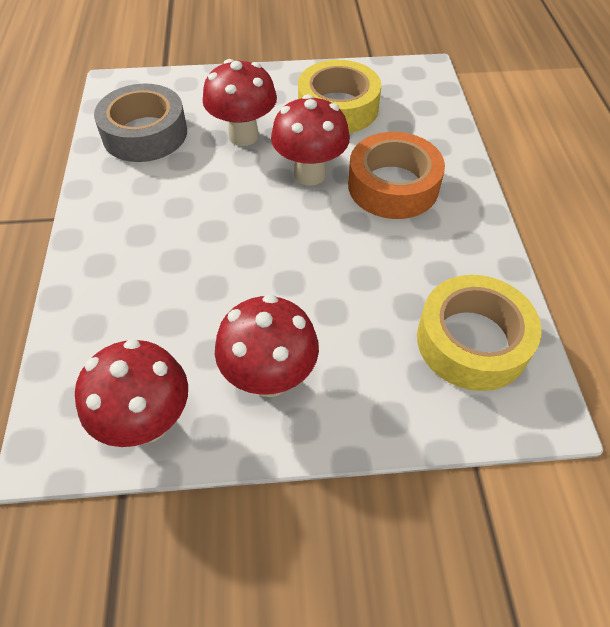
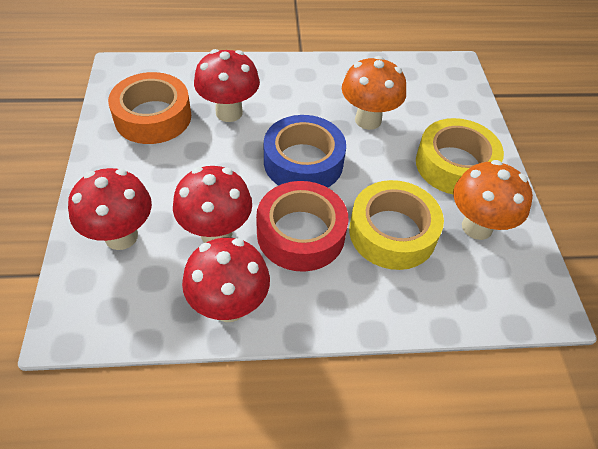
blue tape: none = 0 -> [264,115,346,188] = 1
grey tape: [94,84,187,162] = 1 -> none = 0
orange mushroom: none = 0 -> [342,56,406,130] [453,160,533,240] = 2
red tape: none = 0 -> [256,181,348,272] = 1

